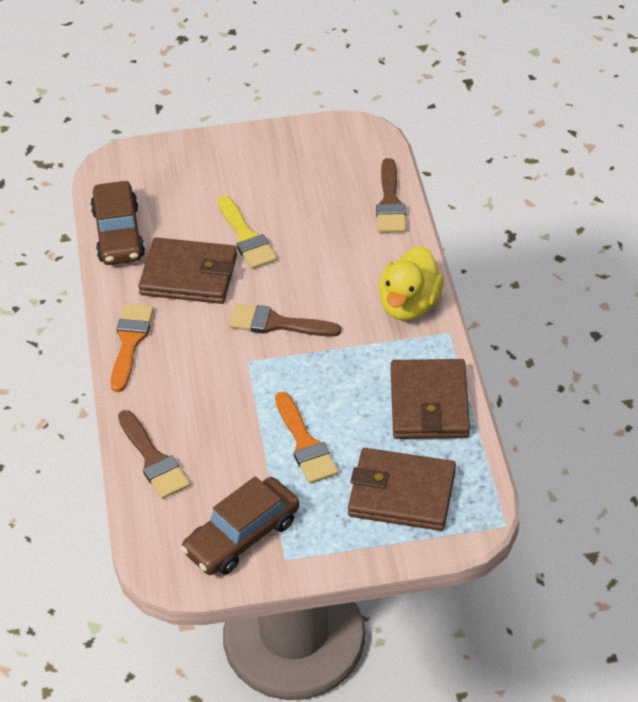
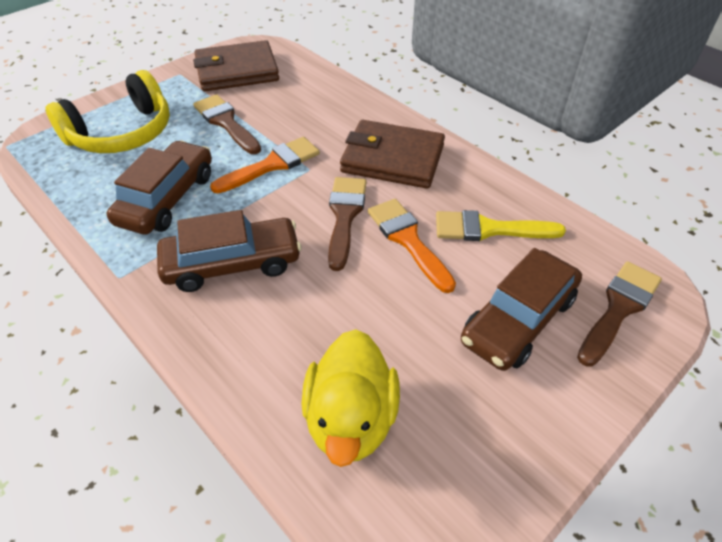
brown car: [90,181,145,265] [181,476,299,575] = 2 -> [107,140,212,235] [157,210,301,292] [461,248,582,371] = 3
brown wallet: [138,237,237,304] [348,448,456,531] [391,359,470,439] = 3 -> [193,40,279,91] [340,120,445,189] = 2
yellow headphones: none = 0 -> [45,70,170,153] = 1

